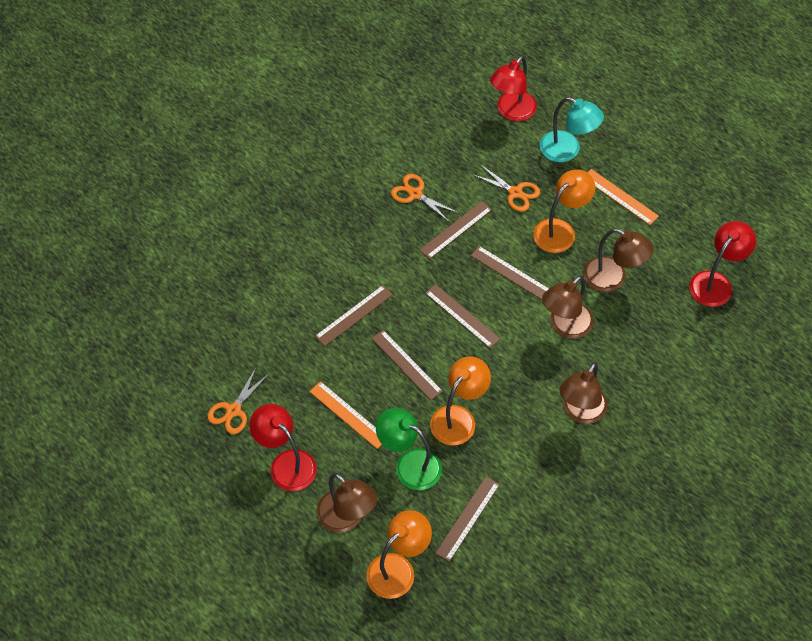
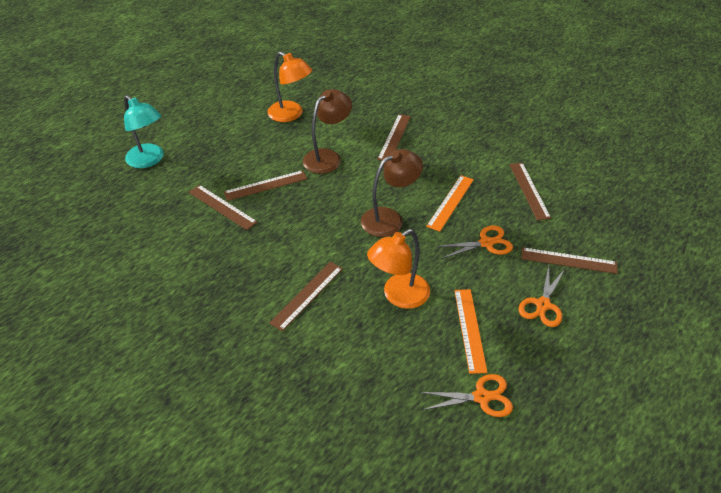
brown lamp: [317,473,377,533] [542,276,594,339] [559,362,608,424] [583,228,654,292] = 4 -> [303,89,352,174] [361,149,423,237] = 2
green lamp: [376,408,442,490] = 1 -> none = 0
orange lamp: [366,510,432,599] [430,357,491,445] [533,169,595,253] = 3 -> [267,52,312,122] [367,229,430,309] = 2
red lamp: [249,404,317,491] [490,56,537,121] [689,221,756,307] = 3 -> none = 0

